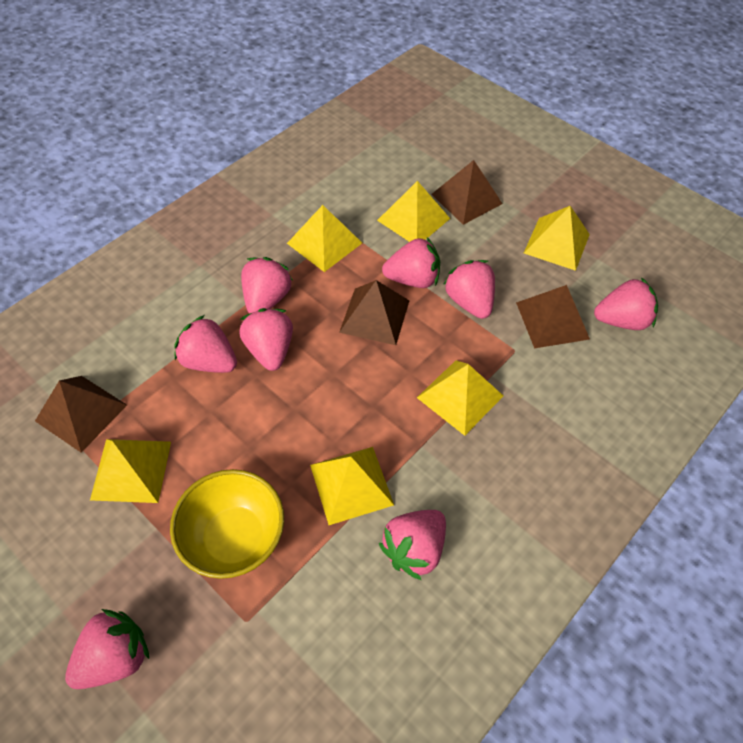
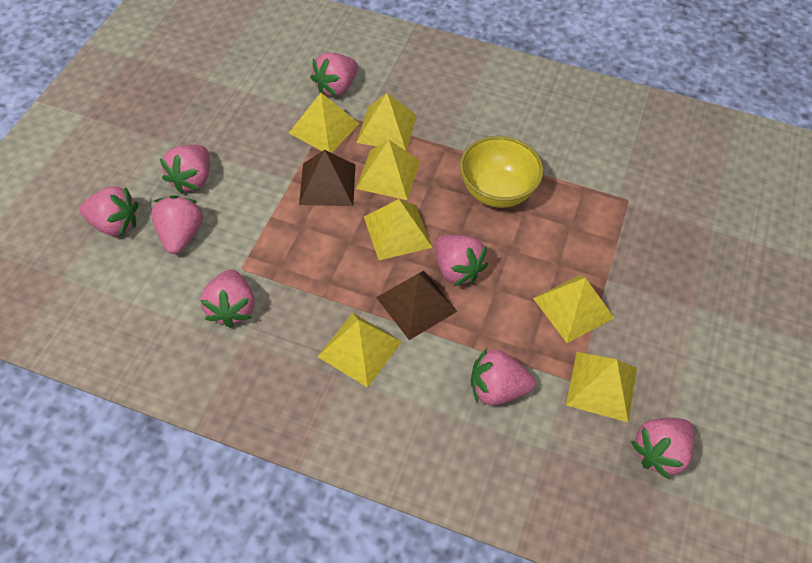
brown pyramid: [35,376,127,453] [339,280,410,345] [431,160,503,225] [516,285,590,348] = 4 -> [299,150,356,206] [376,270,457,340] = 2
yellow pyramid: [90,439,171,503] [287,205,362,272] [310,447,394,525] [377,181,450,242] [417,360,503,436] [524,206,590,271] = 6 -> [289,93,359,153] [317,313,402,388] [356,93,417,151] [356,140,420,200] [364,199,433,260] [533,275,614,343] [566,352,637,422] = 7

